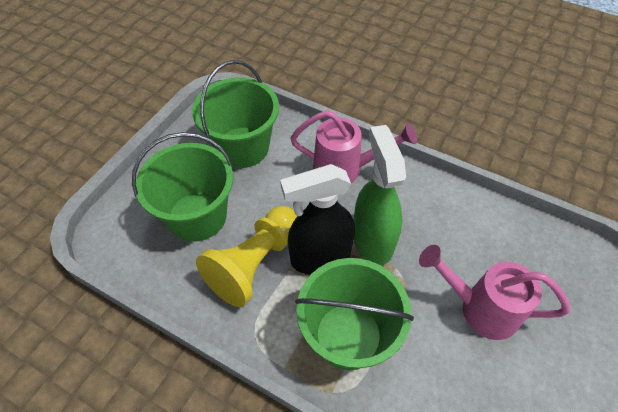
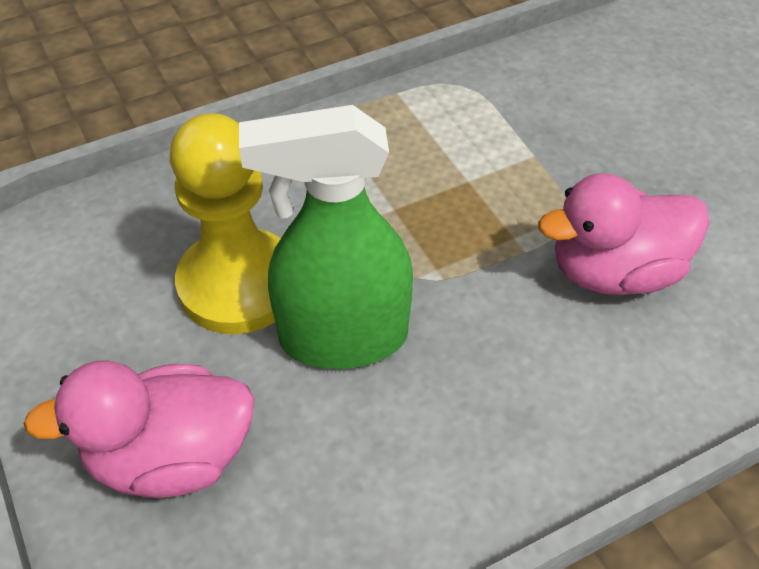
black spray bottle: [280,164,355,275] = 1 -> none = 0
green bucket: [132,132,233,242] [192,60,279,168] [295,258,414,370] = 3 -> none = 0
pink duck: none = 0 -> [24,360,255,498] [538,173,709,295] = 2
pink watering can: [290,110,417,183] [419,245,570,340] = 2 -> none = 0

